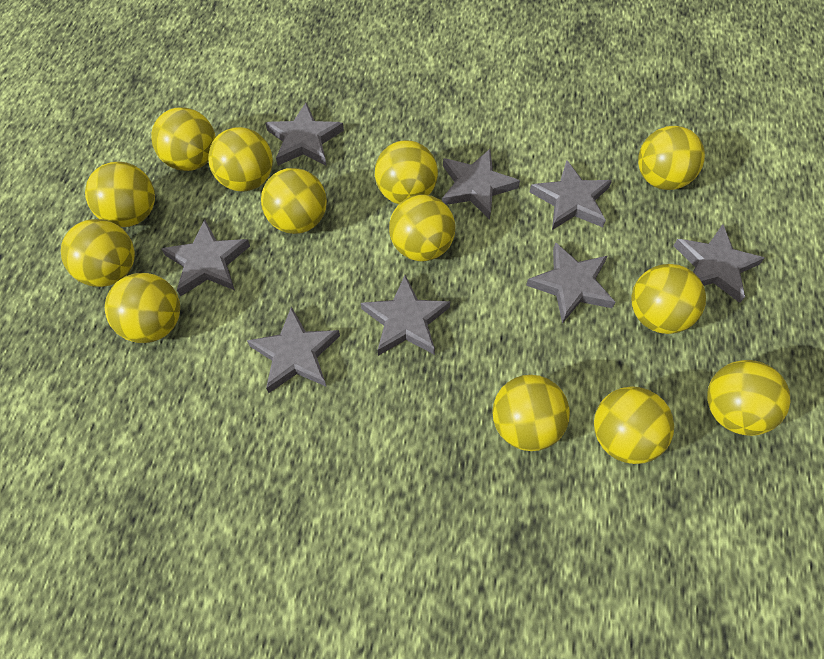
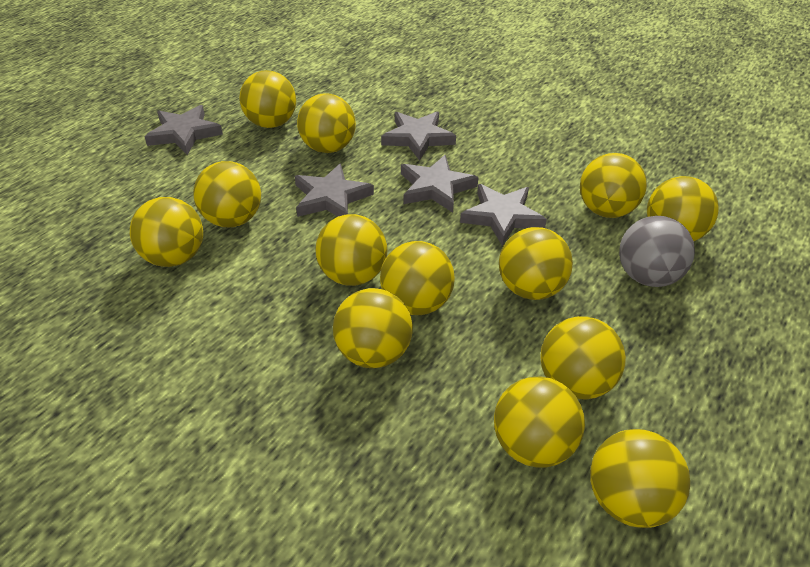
grey ball: none = 0 -> [619,216,695,287] = 1
grey star: [162,219,250,297] [247,307,340,393] [265,103,344,166] [361,275,450,356] [442,149,520,220] [526,242,615,323] [530,160,612,230] [673,224,765,303] = 8 -> [144,105,223,155] [295,164,374,217] [381,112,456,161] [401,155,479,213] [460,184,547,246] = 5

